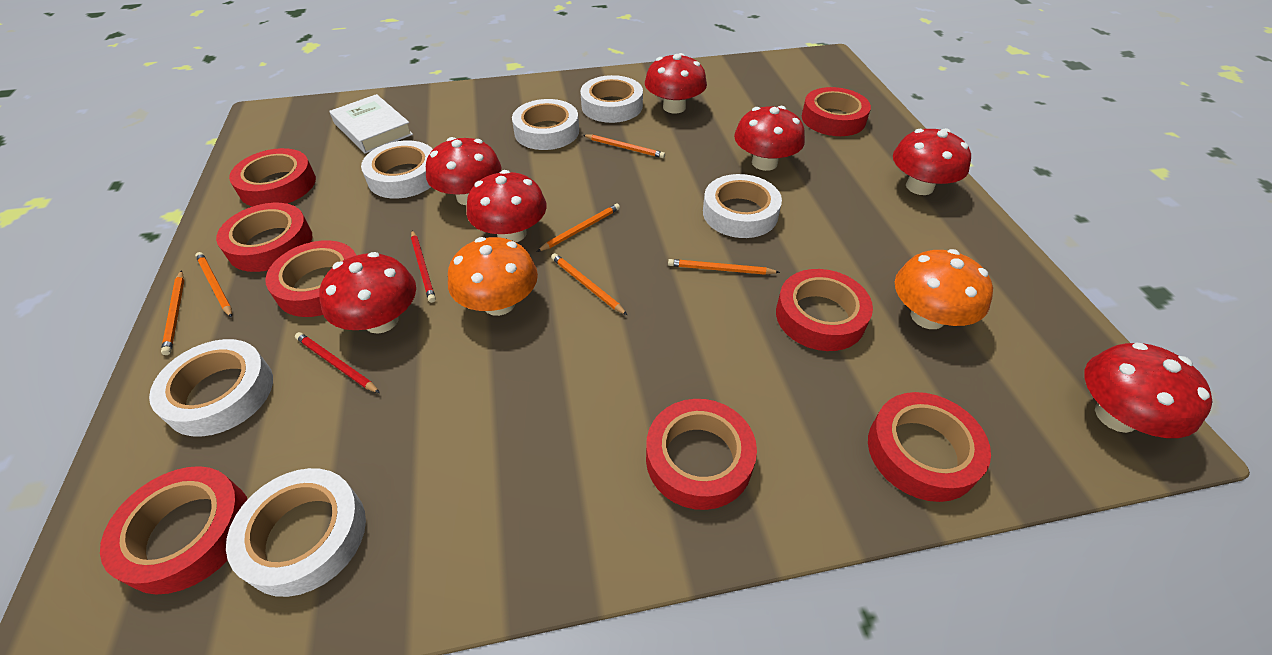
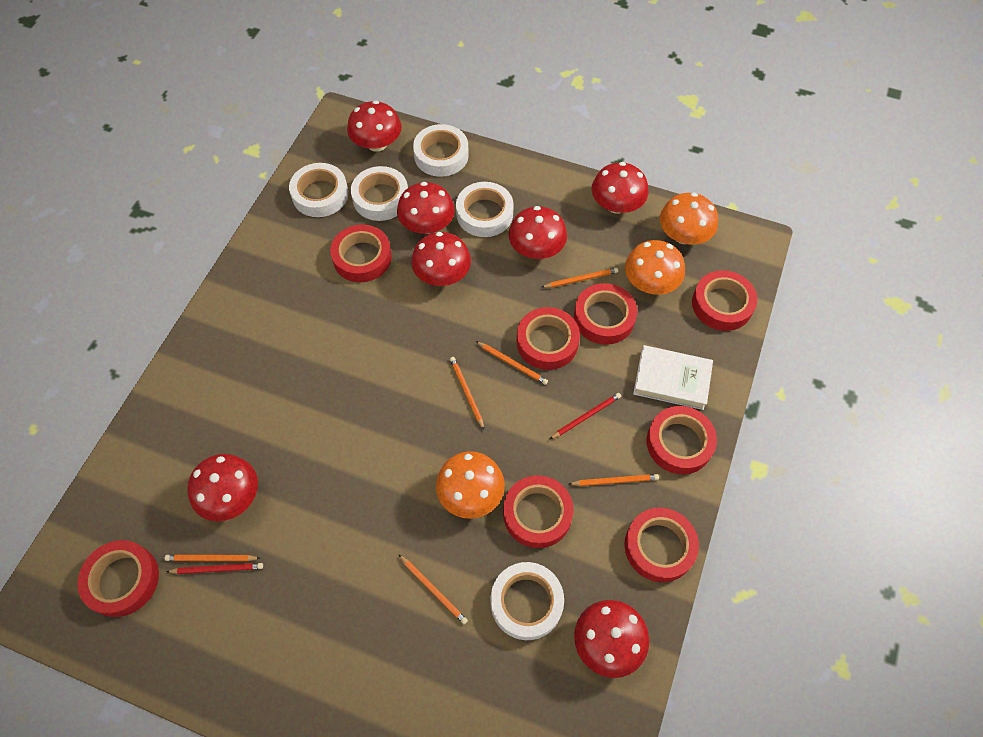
orange mushroom: [448,237,538,316] [895,249,993,329] = 2 -> [436,451,505,519] [625,240,685,295] [660,192,718,245] = 3
white tape: [149,339,273,437] [226,468,366,597] [361,141,433,199] [512,99,579,150] [580,75,643,123] [703,174,782,238] = 6 -> [289,163,348,217] [351,166,408,221] [413,124,469,177] [456,182,514,237] [491,562,564,640] = 5

